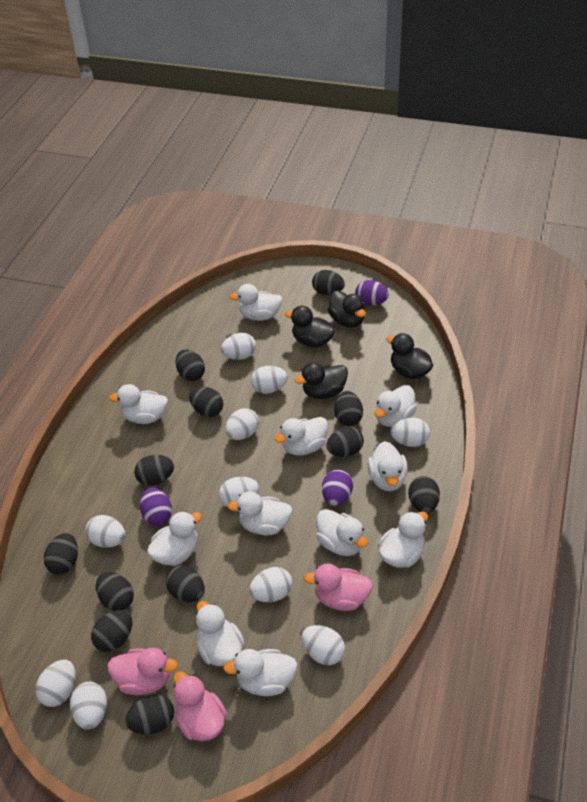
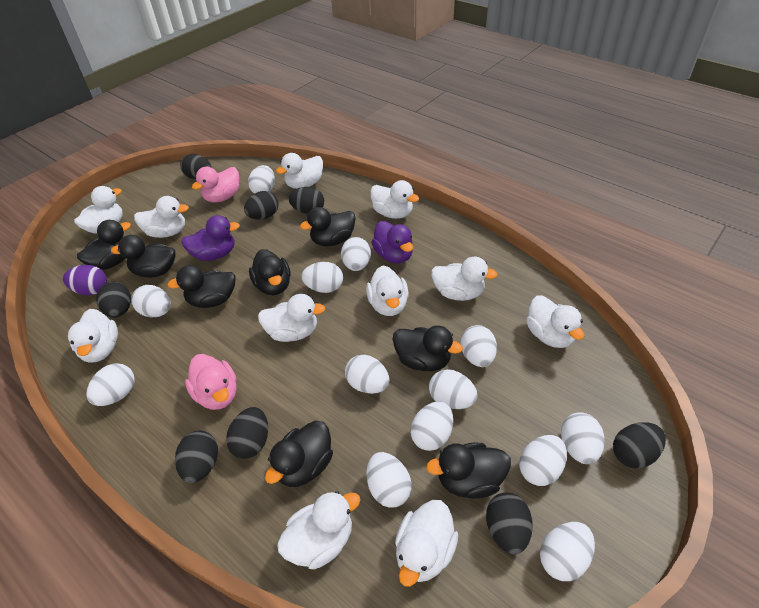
black duck: [285,306,335,348] [295,362,348,399] [328,290,366,328] [386,333,433,379] = 4 -> [77,220,131,270] [111,235,176,278] [167,265,236,308] [249,249,291,295] [265,420,333,487] [300,207,356,246] [392,325,463,371] [426,443,511,499] = 8
black egg: [44,533,78,575] [91,610,132,652] [96,572,134,611] [125,694,174,734] [134,455,174,486] [166,565,205,602] [175,350,205,381] [189,386,223,417] [312,270,345,295] [327,426,364,457] [334,391,363,426] [408,476,440,513] = 12 -> [96,282,131,318] [175,431,218,483] [180,154,211,179] [226,407,268,459] [244,191,278,220] [288,187,324,214] [486,492,533,555] [613,422,666,469] = 8
pink duck: [107,648,178,695] [173,671,227,741] [304,563,373,611] = 3 -> [185,354,237,410] [192,167,239,203] = 2
purple duck: none = 0 -> [181,215,240,261] [371,221,413,264] = 2
purple egg: [140,488,172,526] [322,470,353,506] [355,280,389,306] = 3 -> [63,265,107,295] = 1
white egg: [35,660,76,707] [70,682,107,730] [85,515,125,548] [219,477,259,507] [221,333,256,360] [225,408,259,440] [249,567,292,602] [251,366,288,394] [301,625,345,665] [390,418,430,447] = 10 -> [86,363,134,406] [131,285,171,317] [248,165,275,194] [301,262,343,293] [341,237,371,271] [345,355,389,394] [367,452,412,508] [411,401,453,451] [429,369,478,409] [461,325,497,367] [519,435,567,486] [540,522,595,581] [561,412,605,464] = 13

